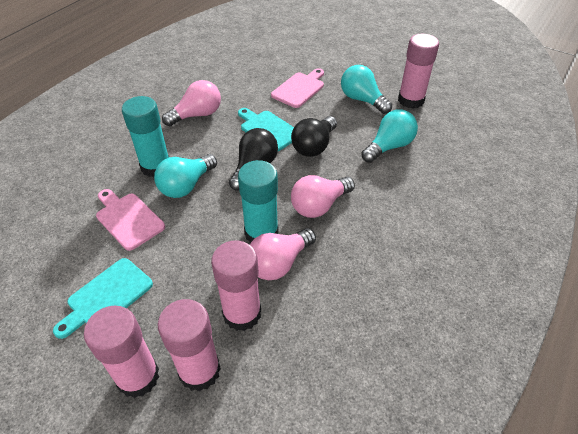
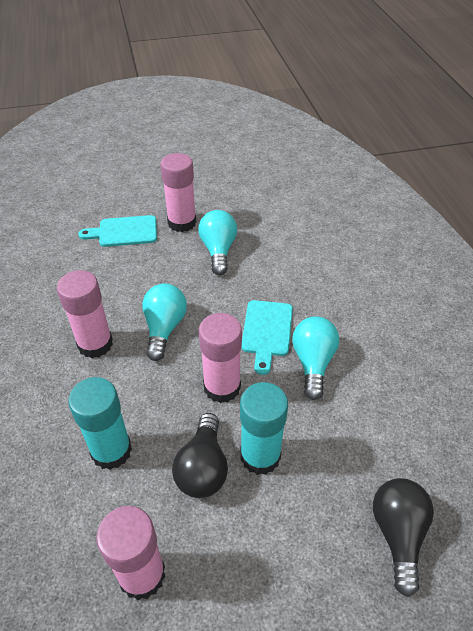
pink cutting board: [96,189,165,251] [271,68,324,108] = 2 -> none = 0
pink light bulb: [162,80,221,126] [250,228,316,280] [291,175,355,218] = 3 -> none = 0

